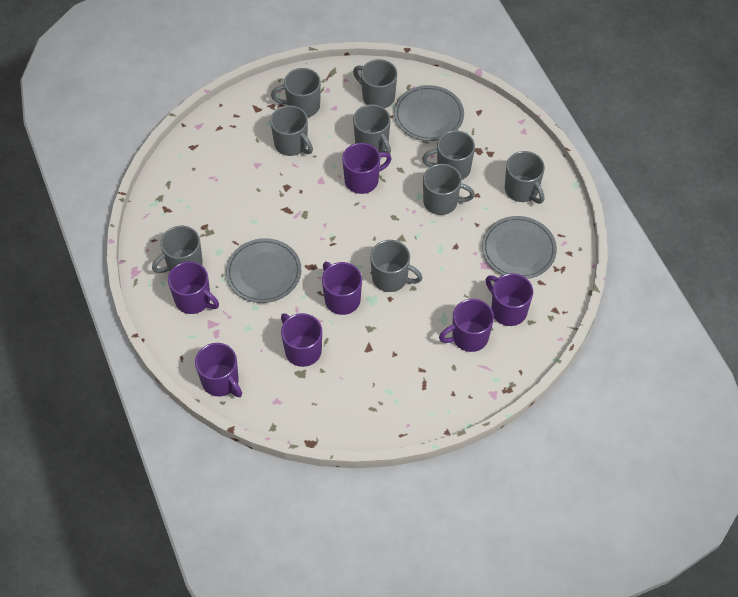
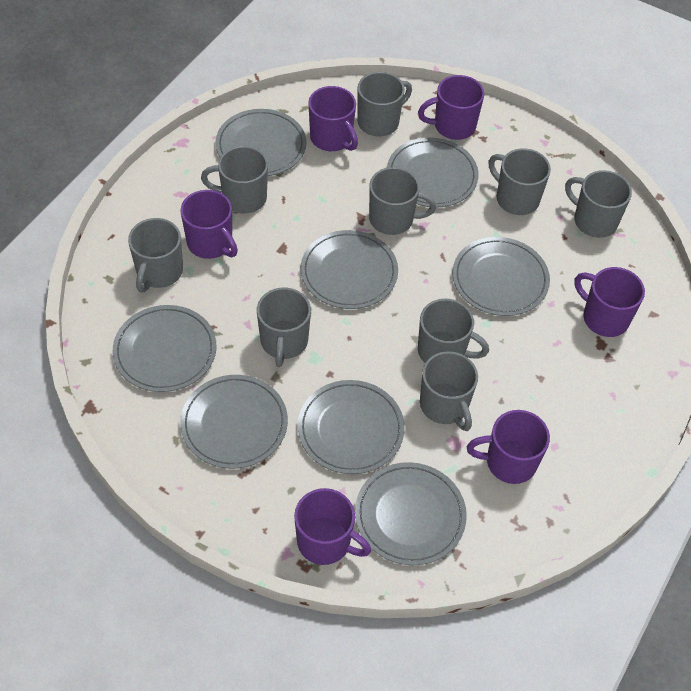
grey plate: [226,238,301,303] [394,85,464,141] [482,216,557,279] = 3 -> [113,305,216,392] [180,375,288,469] [215,109,306,176] [298,380,405,474] [301,230,398,309] [355,462,467,565] [387,137,479,207] [452,237,550,316] = 8
purple mug: [168,261,219,314] [195,343,242,397] [281,313,322,367] [322,262,362,315] [342,143,392,194] [439,299,494,352] [486,273,533,326] = 7 -> [180,190,238,259] [294,488,371,565] [308,86,358,151] [418,75,484,140] [467,410,550,484] [575,267,645,337] = 6

